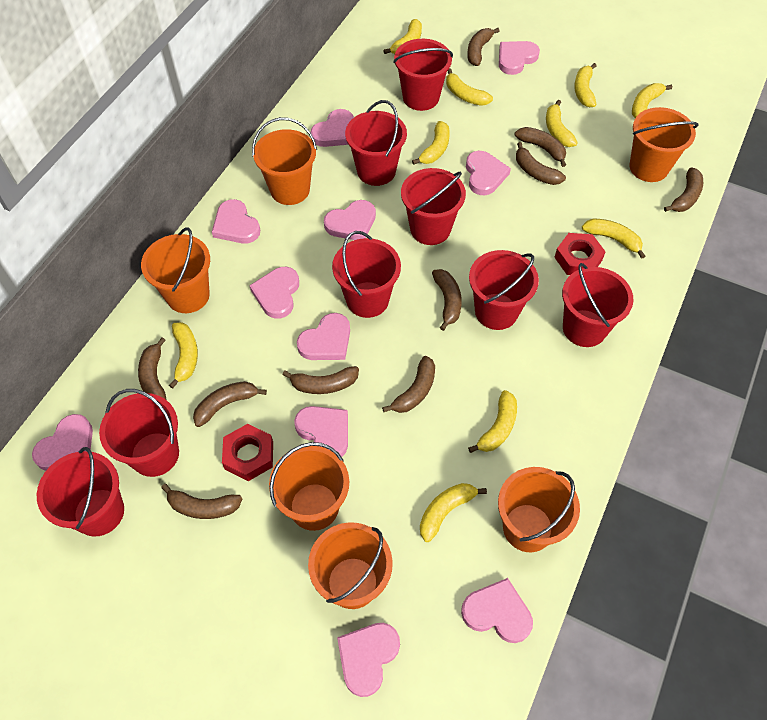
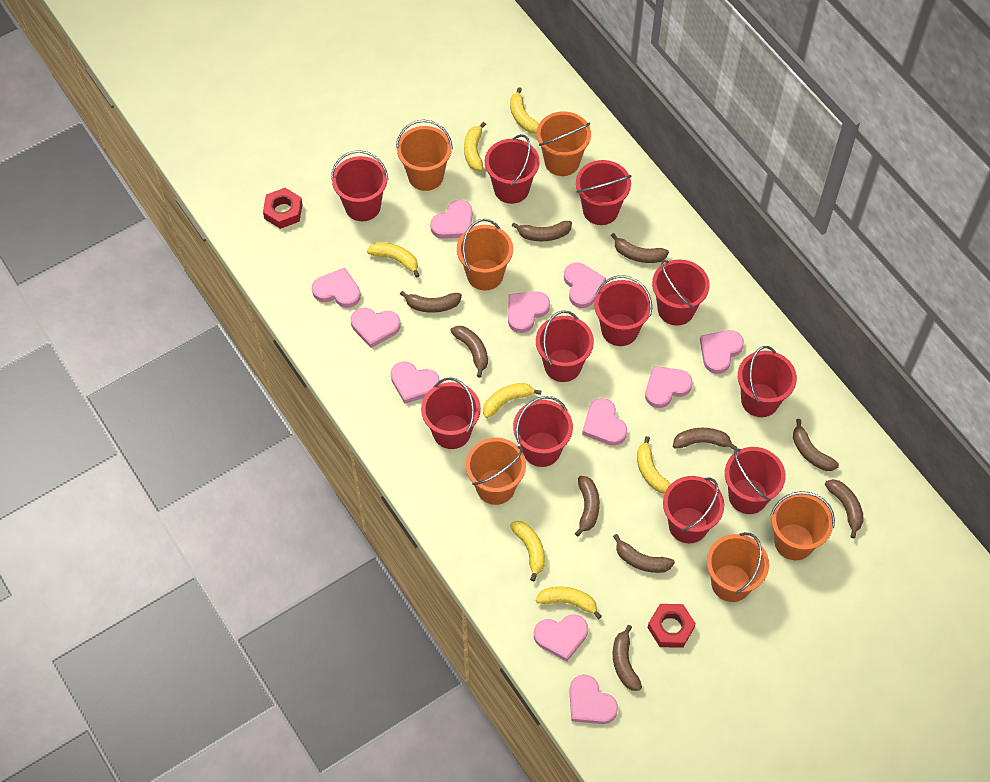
red bucket: [37,447,124,537] [99,389,179,477] [332,231,401,318] [345,100,407,186] [393,39,453,111] [401,168,466,245] [469,250,539,330] [562,263,633,347] = 8 -> [331,150,389,221] [421,377,481,449] [485,134,540,204] [513,396,573,467] [536,310,594,382] [576,160,631,225] [594,275,652,346] [652,259,710,326] [663,476,724,543] [725,447,786,514] [738,346,797,417] = 11
yellow banana: [169,322,198,388] [383,19,422,54] [412,121,450,165] [420,483,487,542] [446,68,493,106] [468,390,517,453] [546,100,578,147] [574,63,596,107] [582,219,645,259] [632,83,672,118] = 10 -> [367,242,420,278] [464,122,486,171] [483,383,541,418] [510,87,539,134] [510,521,545,581] [536,587,602,619] [637,436,671,494] = 7

